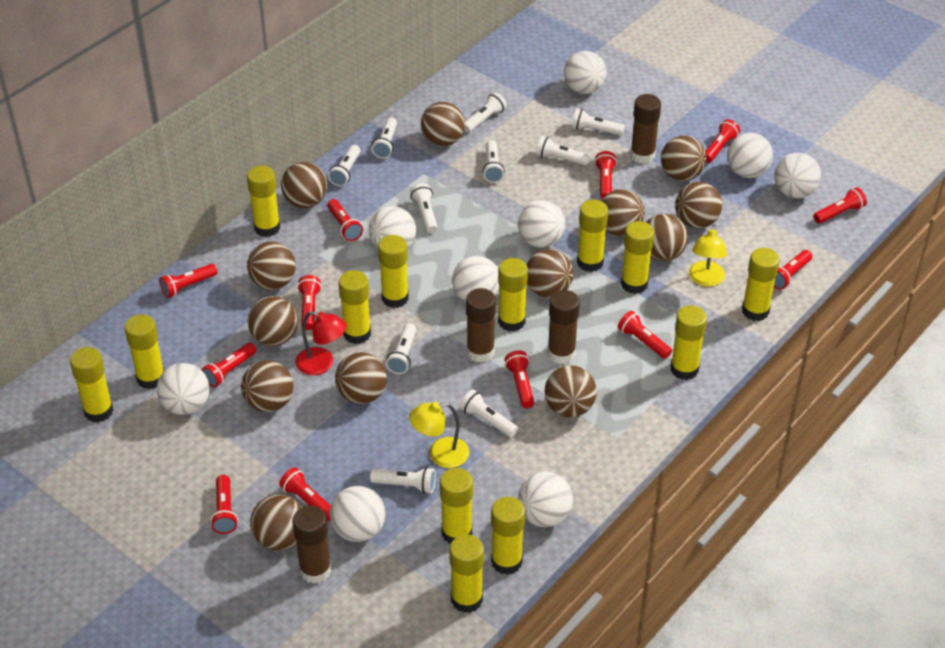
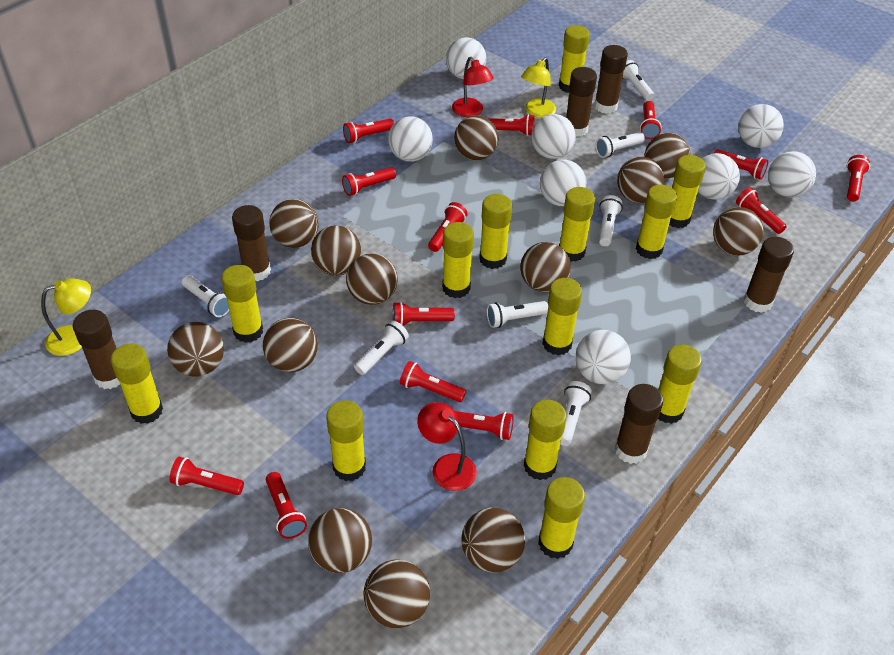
brown glue stick: [293,505,331,584] [466,288,496,362] [548,290,580,364] [630,94,661,164] = 4 -> [73,310,120,389] [232,205,271,281] [566,67,597,137] [594,45,628,114] [615,384,663,464] [744,237,794,313] = 6
red flashlight: [159,264,217,298] [202,343,256,387] [210,475,238,534] [279,467,331,521] [297,275,321,330] [327,199,363,241] [505,350,534,409] [595,151,617,199] [618,311,672,359] [706,119,740,163] [774,250,812,290] [814,187,867,224] = 12 -> [170,457,244,495] [266,472,307,539] [342,167,396,196] [343,119,394,143] [393,302,455,326] [400,361,466,402] [428,202,468,252] [455,411,514,440] [488,114,534,136] [640,101,661,139] [715,150,768,180] [736,187,787,234] [847,155,870,202] = 13
red lamp: [295,311,347,375] = 1 -> [417,402,477,491] [452,57,493,117] = 2
white ball: [157,363,209,415] [330,486,386,542] [369,206,416,248] [452,256,499,302] [518,200,565,248] [518,472,573,527] [564,51,606,94] [727,133,773,178] [774,153,821,198] = 9 -> [388,116,433,162] [446,37,486,79] [531,114,576,159] [540,160,586,206] [576,330,631,384] [698,153,740,200] [738,104,784,148] [768,151,816,198] = 8
white flashlight: [328,145,360,186] [370,467,435,494] [372,118,397,159] [386,323,416,374] [410,183,438,233] [460,389,518,437] [464,92,507,132] [482,140,505,183] [536,136,590,166] [572,108,625,136] = 10 -> [182,275,229,317] [354,321,409,375] [487,301,548,328] [560,381,592,446] [595,132,645,158] [599,195,623,246] [622,60,654,101] = 7

